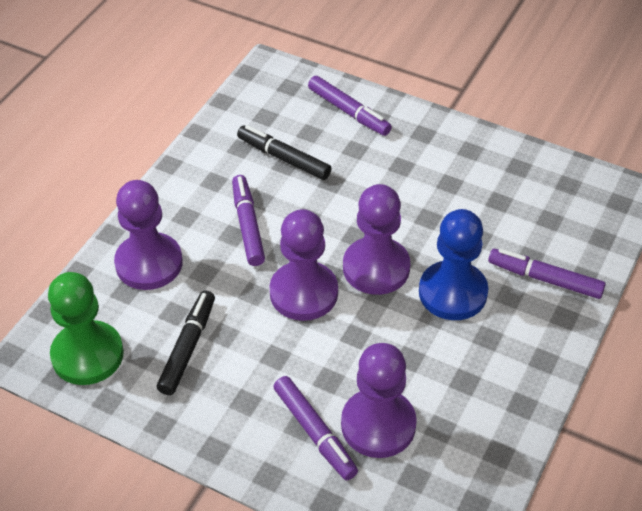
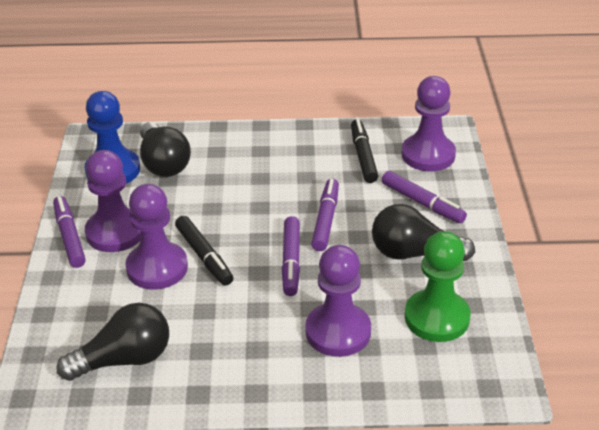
black light bulb: none = 0 -> [57,303,169,381] [140,122,191,177] [372,204,475,261] = 3

